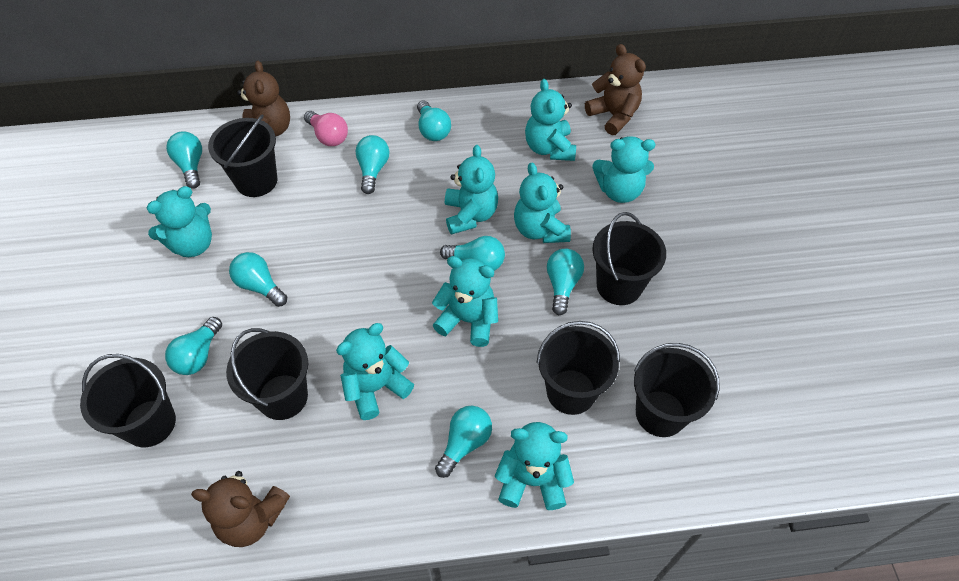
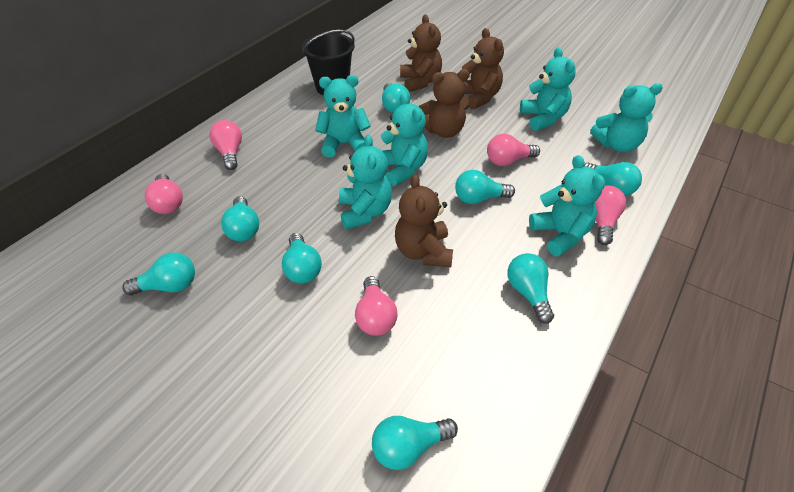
black bucket: [80,354,176,447] [208,114,277,197] [226,328,308,420] [537,321,620,415] [592,212,666,305] [634,343,720,437] = 6 -> [302,30,355,96] = 1
brown teddy bear: [191,471,290,547] [237,61,290,136] [585,44,646,135] = 3 -> [395,174,453,267] [400,14,442,92] [419,69,470,138] [462,28,504,110] = 4
pink light bulb: [304,111,348,146] = 1 -> [145,174,183,214] [209,120,242,170] [355,276,398,336] [487,134,540,166] [595,185,626,245] = 5
turquoise teddy bear: [146,186,212,257] [336,323,414,420] [432,256,498,347] [445,145,498,235] [495,422,574,510] [514,163,571,243] [525,79,576,161] [592,136,655,203] = 8 -> [315,75,371,158] [339,134,392,229] [381,94,428,186] [520,47,576,131] [529,155,605,257] [590,83,663,152] = 6

